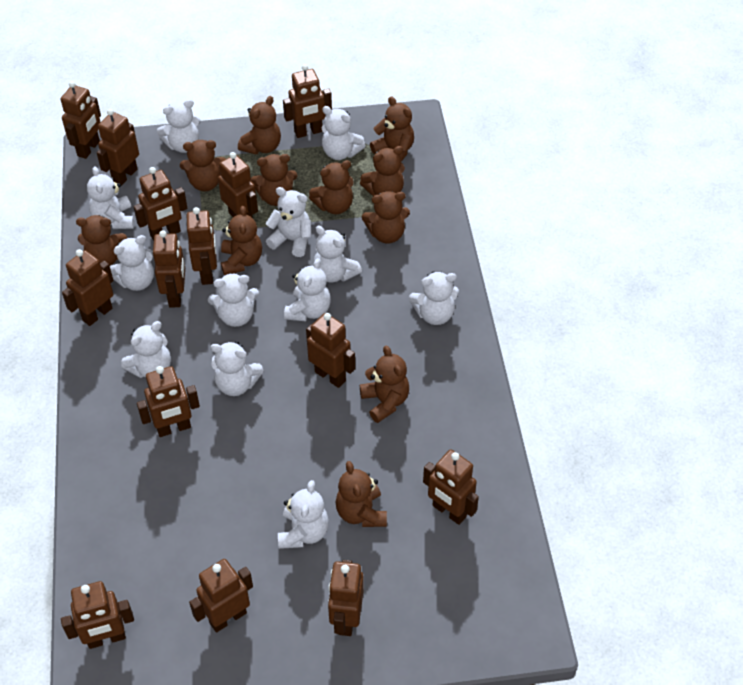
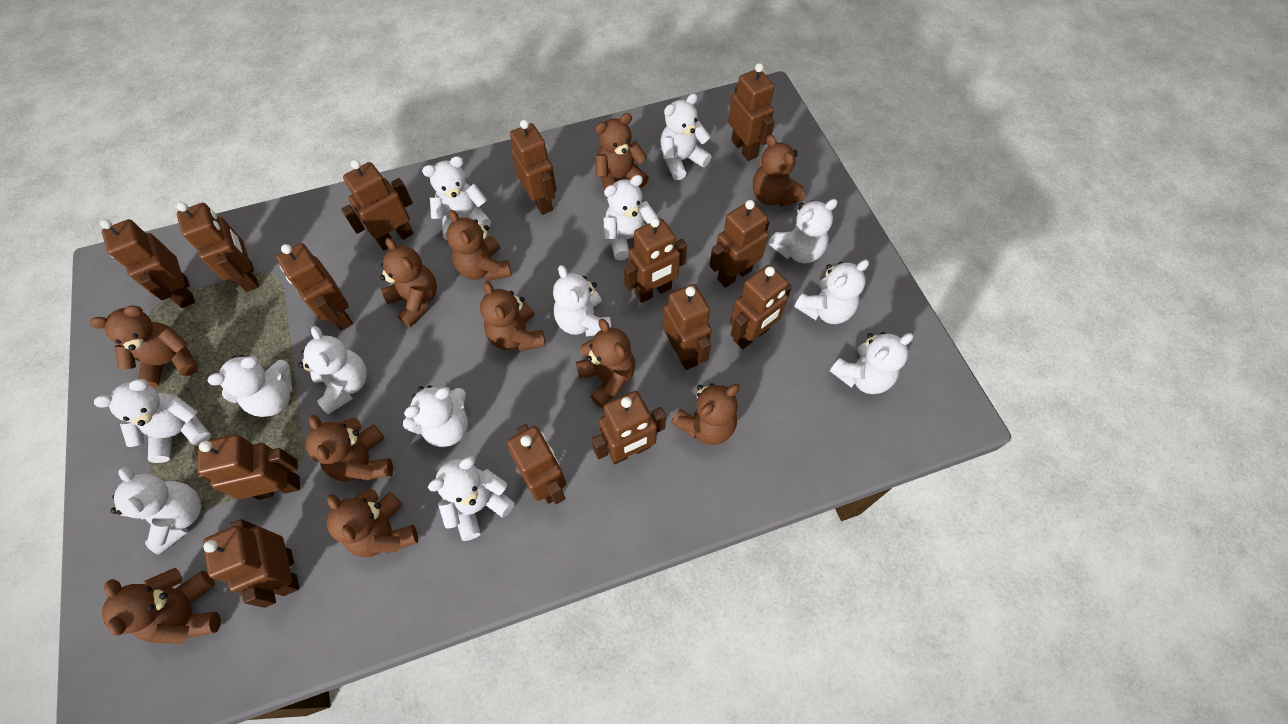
white teddy bear: [87,167,135,229] [110,235,154,291] [121,321,171,378] [157,99,201,153] [208,273,259,327] [210,341,264,396] [265,187,311,257] [278,480,329,549] [284,258,331,321] [313,225,362,282] [322,106,366,160] [409,271,459,325] = 12 -> [94,379,211,463] [111,467,201,555] [208,355,292,417] [298,326,367,414] [403,385,468,447] [422,156,491,240] [428,456,515,541] [553,265,611,337] [603,175,658,260] [660,93,712,180] [768,199,838,263] [794,260,869,324] [830,332,914,394] = 13

